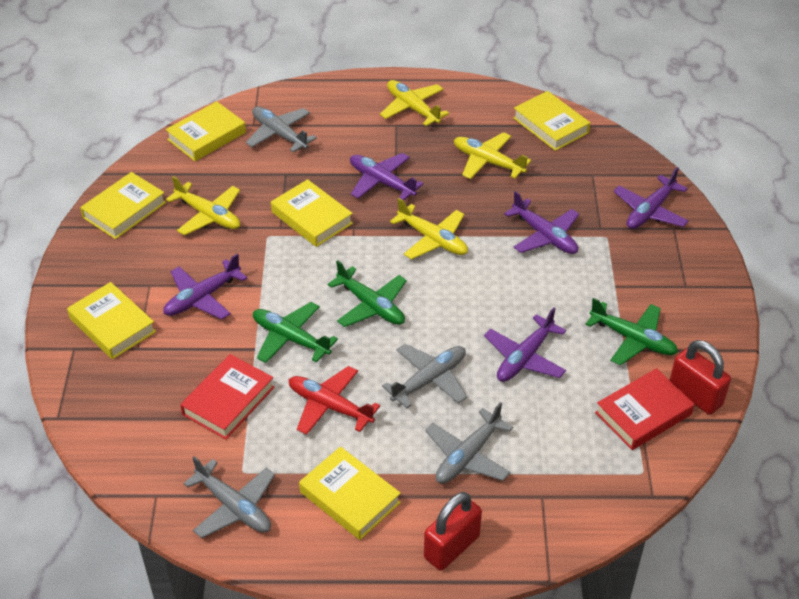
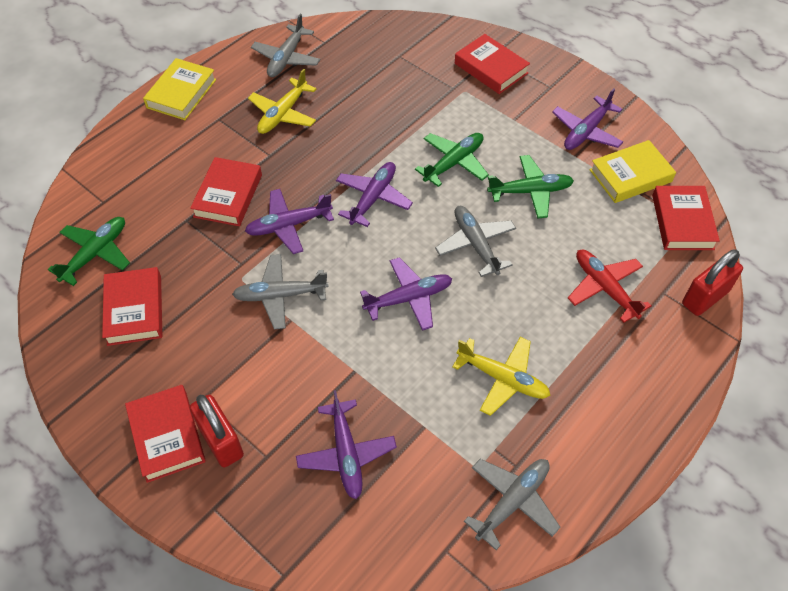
red book: [180,354,274,439] [595,368,694,450] = 2 -> [102,267,162,346] [125,385,206,483] [190,157,262,226] [455,34,530,94] [652,186,720,250] = 5
yellow book: [67,282,156,359] [80,172,166,239] [166,101,246,161] [271,179,353,247] [299,447,401,540] [513,91,590,151] = 6 -> [143,58,216,120] [590,140,676,203] = 2
yellow plane: [166,176,240,236] [380,80,449,126] [390,198,468,259] [454,132,531,179] = 4 -> [248,69,317,134] [452,337,551,416] = 2

